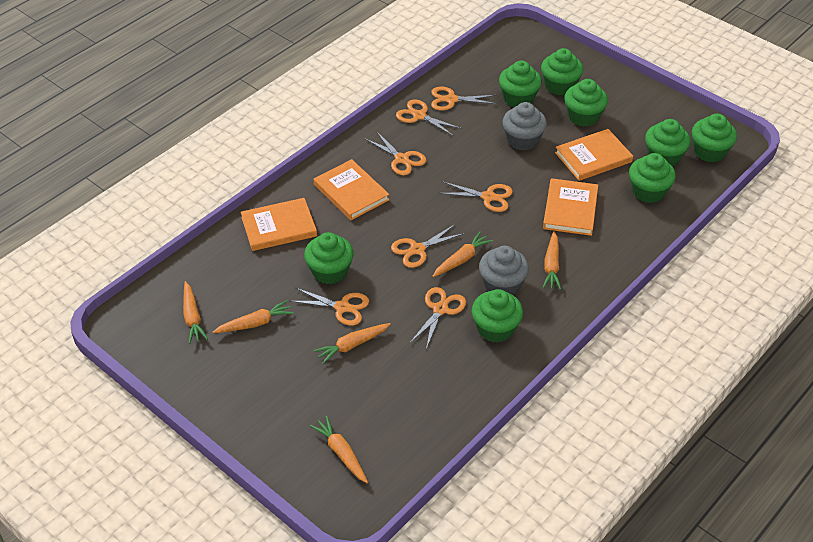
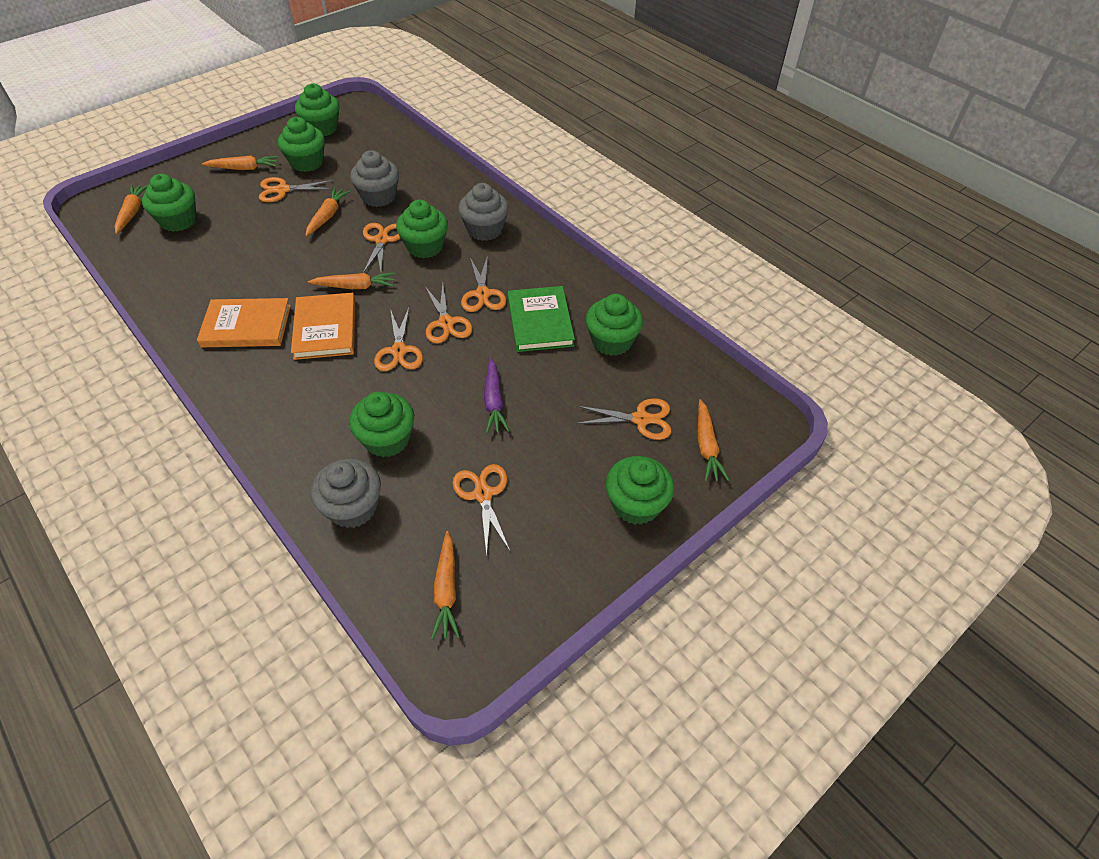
green book: none = 0 -> [508,286,575,352] = 1
green cupcake: [304,232,354,284] [472,289,523,343] [499,61,542,107] [541,48,583,95] [564,79,608,127] [629,153,676,203] [645,119,690,167] [692,114,737,162] = 8 -> [142,174,197,232] [278,117,325,172] [295,83,339,136] [349,392,414,457] [396,200,448,258] [586,294,643,356] [606,456,674,525] = 7
grey cupcake: [479,246,529,295] [502,102,547,151] = 2 -> [311,459,381,528] [350,150,399,207] [458,183,509,241] = 3
orange book: [241,198,317,251] [314,159,389,220] [543,178,598,236] [555,129,633,181] = 4 -> [197,298,291,347] [291,293,355,360] = 2
purple carrot: none = 0 -> [484,358,510,434] = 1

